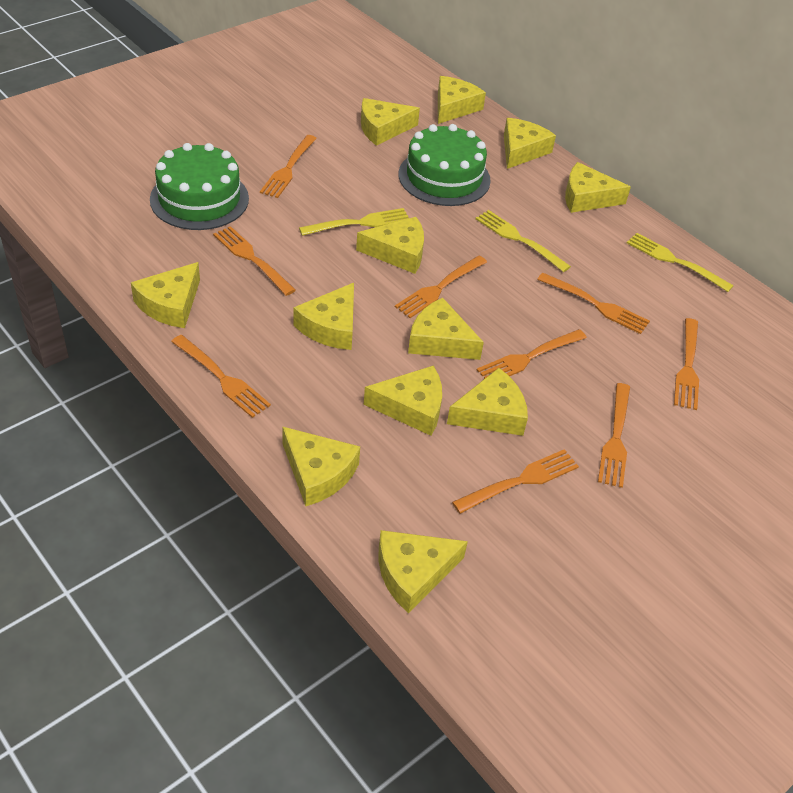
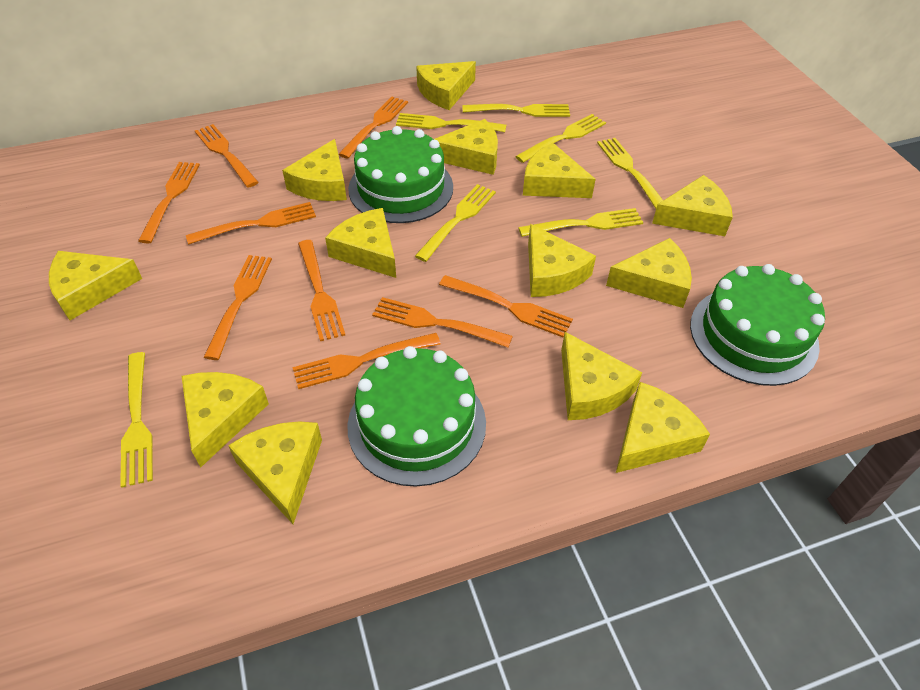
green cake: [150,143,249,230] [399,124,491,206] = 2 -> [347,346,486,487] [348,126,453,223] [690,264,825,386] = 3
yellow cheese: [131,262,200,328] [282,426,360,506] [294,283,354,350] [356,217,424,274] [361,98,420,146] [364,365,442,436] [378,530,468,613] [408,298,484,360] [438,76,486,124] [447,368,528,436] [504,118,556,169] [565,162,631,213] = 12 -> [49,251,142,320] [182,372,269,467] [228,421,322,524] [282,139,347,201] [325,208,396,278] [416,61,476,110] [434,119,498,175] [523,143,596,198] [528,224,596,297] [561,332,642,420] [606,238,692,308] [616,382,710,473] [652,175,733,236] = 13
yellow fork: [299,208,409,236] [475,210,571,272] [627,233,734,292] = 3 -> [120,352,153,488] [396,113,506,132] [415,184,496,262] [463,104,570,117] [515,114,606,163] [518,208,643,237] [597,138,663,208] = 7

